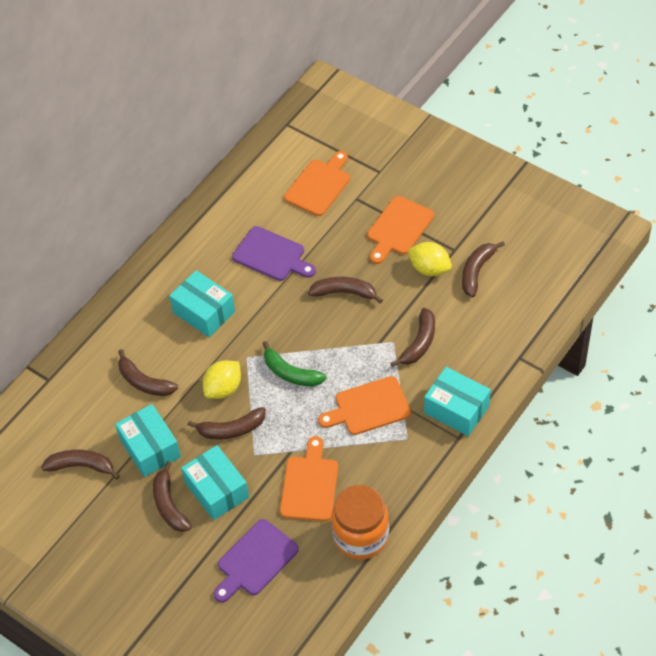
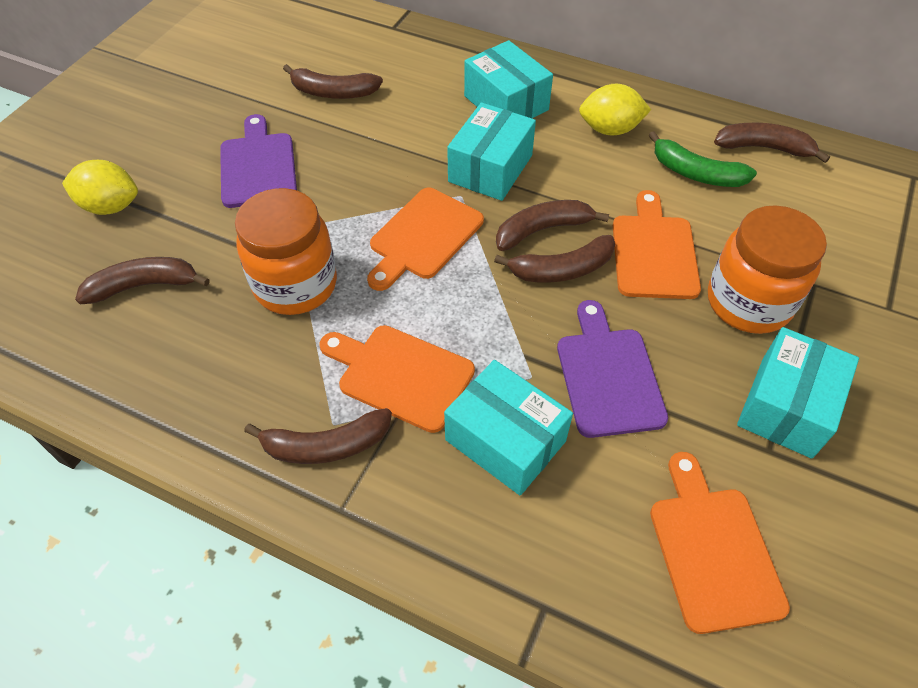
brown banana: [41,450,120,480] [118,349,178,396] [153,461,192,532] [188,407,266,440] [308,277,383,304] [391,308,435,367] [462,241,505,297] = 7 -> [75,257,210,304] [244,408,392,464] [283,64,383,99] [494,235,615,283] [496,200,609,251] [714,123,830,163] = 6
orange jar: [331,485,389,560] = 1 -> [235,188,337,315] [708,205,827,334] = 2

